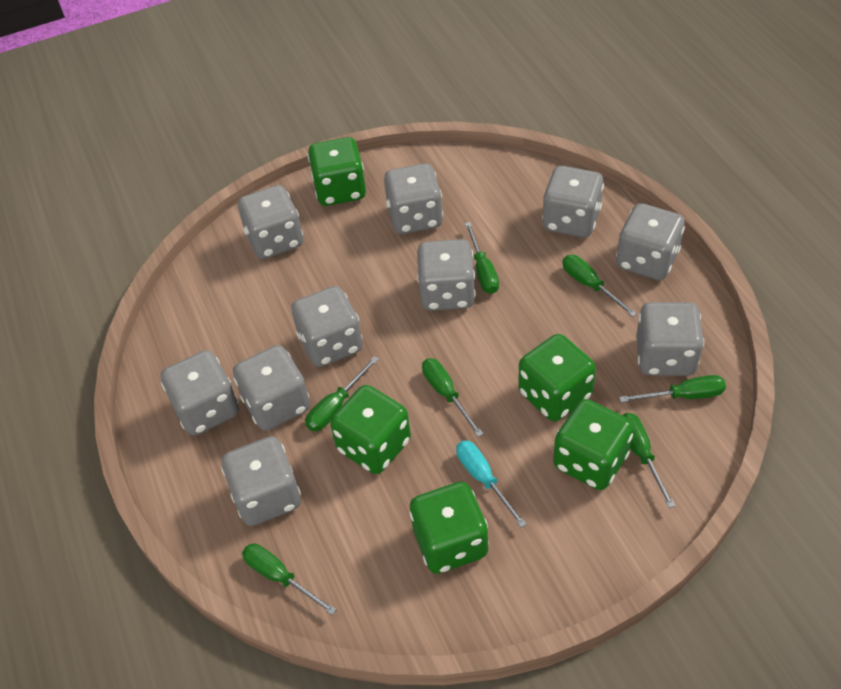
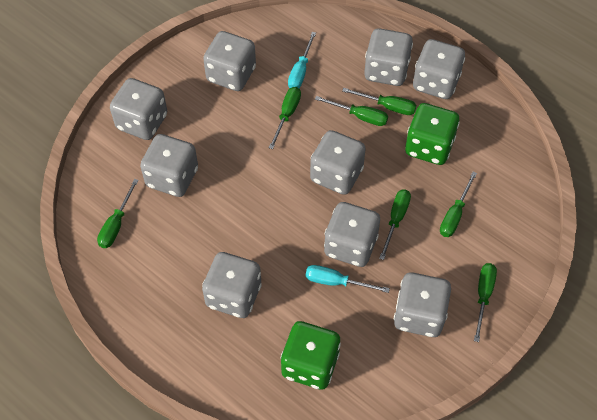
green dice: [308,137,366,206] [330,385,411,474] [409,482,489,574] [518,334,596,421] [553,399,634,490] = 5 -> [281,321,341,390] [405,103,460,165] = 2
grey dice: [161,350,239,436] [221,436,301,526] [233,345,310,431] [238,185,303,259] [291,286,363,367] [384,163,443,234] [417,239,476,311] [542,166,604,238] [616,203,685,280] [636,302,704,376] = 10 -> [110,78,167,140] [140,134,198,197] [202,252,262,318] [203,31,256,91] [310,130,366,195] [324,202,380,267] [364,28,413,86] [394,272,451,337] [413,39,465,99] = 9
turquoise screwdriver: [456,440,527,528] = 1 -> [288,32,316,88] [306,265,390,293] = 2

